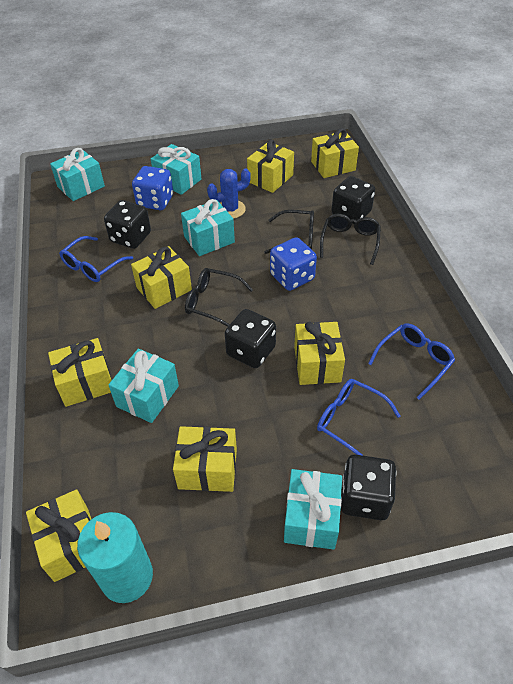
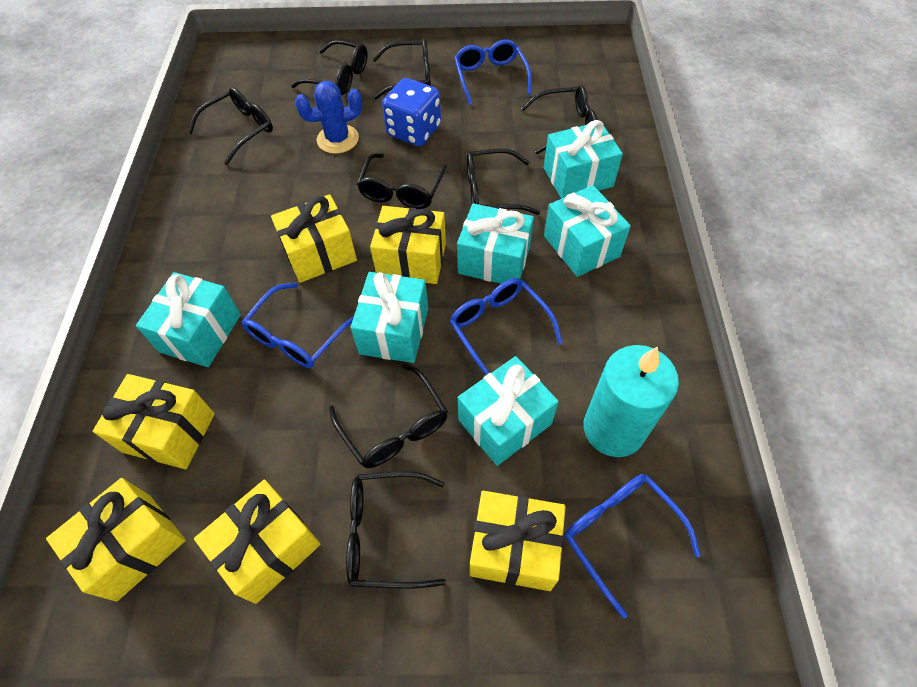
black dice: [104,200,151,249] [225,309,276,368] [331,176,375,224] [341,454,397,520] = 4 -> none = 0
black glasses: [185,268,253,327] [264,210,314,254] [320,214,381,265] = 3 -> [188,87,273,165] [291,40,368,95] [329,364,448,468] [346,471,446,589] [357,153,447,209] [373,38,431,99] [467,149,540,215] [521,85,598,154] = 8
blue dice: [132,166,173,210] [270,237,317,291] = 2 -> [382,78,441,146] = 1
blue glasses: [59,236,133,282] [317,379,401,455] [368,323,455,400] = 3 -> [242,283,354,368] [449,278,563,375] [454,39,532,105] [564,474,701,618] = 4
turquoise gift: [50,148,105,201] [108,349,179,423] [151,144,201,195] [181,199,235,256] [284,469,342,550] = 5 -> [136,272,241,367] [350,272,428,363] [457,203,534,284] [458,356,559,466] [544,120,623,199] [544,185,631,277] = 6
yellow gift: [26,489,91,582] [48,338,112,407] [131,246,192,309] [173,426,237,492] [247,139,294,193] [294,322,345,385] [311,128,359,178] = 7 -> [46,478,186,602] [93,374,215,469] [194,480,321,604] [271,194,357,283] [370,206,446,284] [470,491,566,591] = 6

